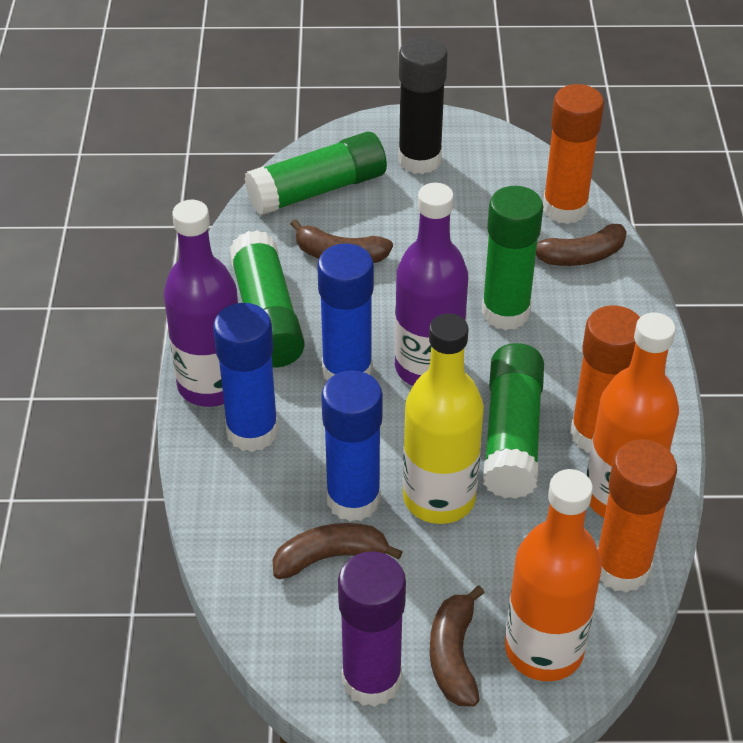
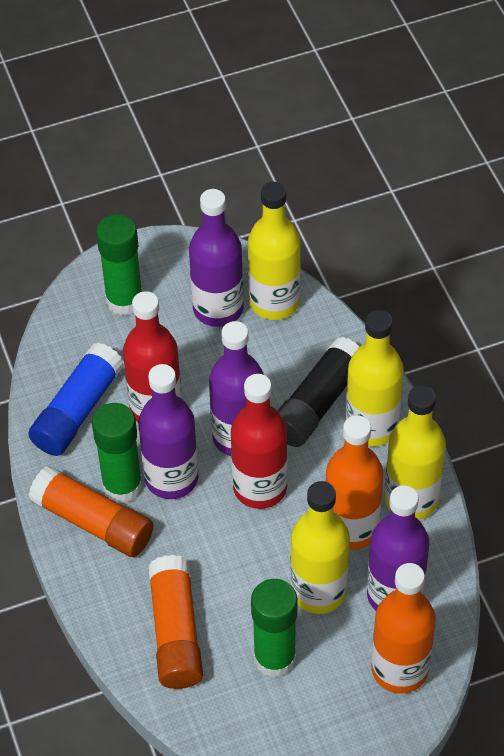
blue glue stick: [213,303,279,452] [317,243,374,381] [321,370,383,522] = 3 -> [28,343,124,456] = 1
brown banana: [272,523,403,579] [291,219,393,263] [430,585,485,706] [536,224,627,266] = 4 -> none = 0
green glue stick: [229,230,305,367] [244,132,387,216] [481,186,543,330] [483,343,544,499] = 4 -> [92,403,142,503] [96,214,143,315] [251,579,297,678] = 3
orange glue stick: [543,84,604,224] [570,305,640,453] [597,439,677,593] = 3 -> [29,466,153,557] [148,555,203,689] = 2
purple bottle: [163,200,238,407] [394,183,468,386] = 2 -> [138,364,199,499] [189,189,244,327] [209,321,264,456] [367,485,429,611] = 4
purple glue stick: [338,551,406,707] = 1 -> none = 0
red bottle: none = 0 -> [123,291,182,422] [231,374,288,509] = 2
yellow bottle: [403,313,484,524] = 1 -> [248,182,301,320] [290,481,350,614] [346,310,404,447] [385,385,446,520] = 4

